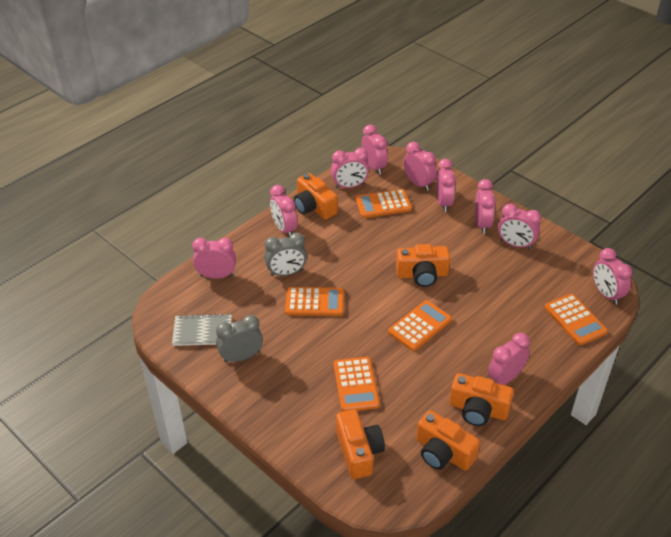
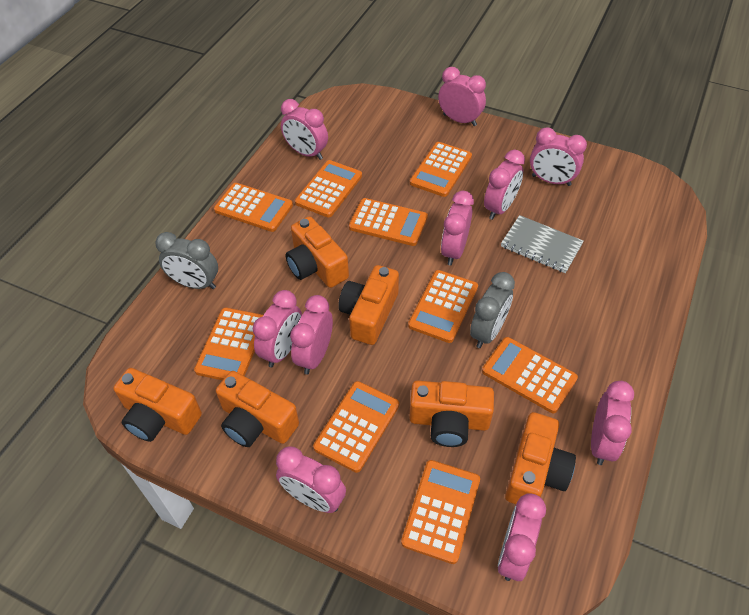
orange calculator: [285,287,344,316] [333,357,380,412] [355,189,412,218] [388,300,452,351] [544,294,608,346] = 5 -> [194,308,263,380] [214,183,293,232] [295,160,362,217] [313,381,399,473] [349,198,428,246] [401,460,480,564] [408,270,478,343] [410,142,472,197] [482,337,578,413] = 9
orange camera: [294,173,338,220] [336,409,385,479] [396,244,450,287] [416,410,480,471] [449,373,514,426] = 5 -> [113,368,202,442] [216,371,299,447] [285,216,349,288] [338,265,399,345] [409,380,494,447] [505,412,576,504] = 6

